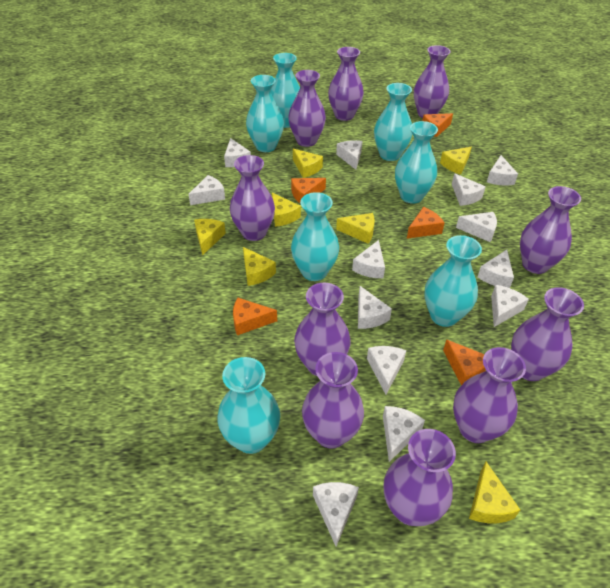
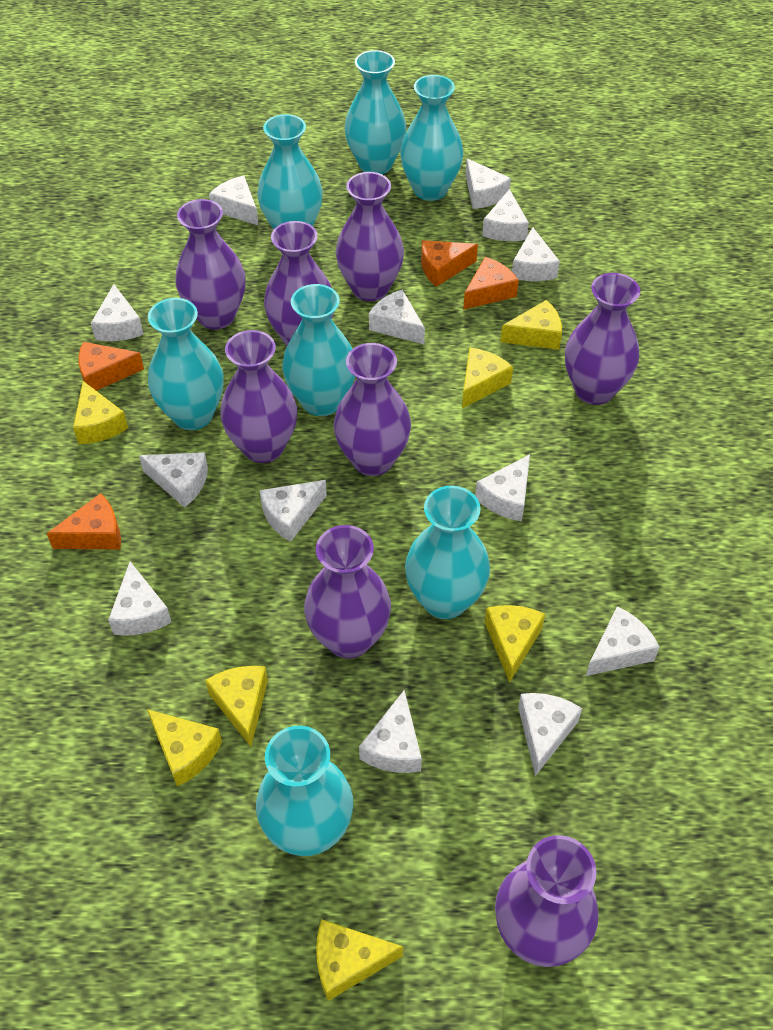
orange cheese: [233,298,277,335] [291,178,326,204] [407,207,445,239] [422,113,453,137] [443,339,486,385] = 5 -> [47,493,121,549] [78,342,144,391] [421,240,478,287] [463,257,519,310] = 4
purple vase: [230,155,275,241] [288,70,326,147] [294,283,351,376] [302,352,364,449] [328,47,364,121] [384,429,456,526] [414,45,451,118] [453,347,526,443] [511,287,584,381] [520,186,581,274] = 10 -> [175,199,246,329] [220,330,297,463] [264,221,334,346] [304,525,391,658] [334,343,411,476] [336,172,404,301] [495,835,599,967] [565,273,640,405] = 8

